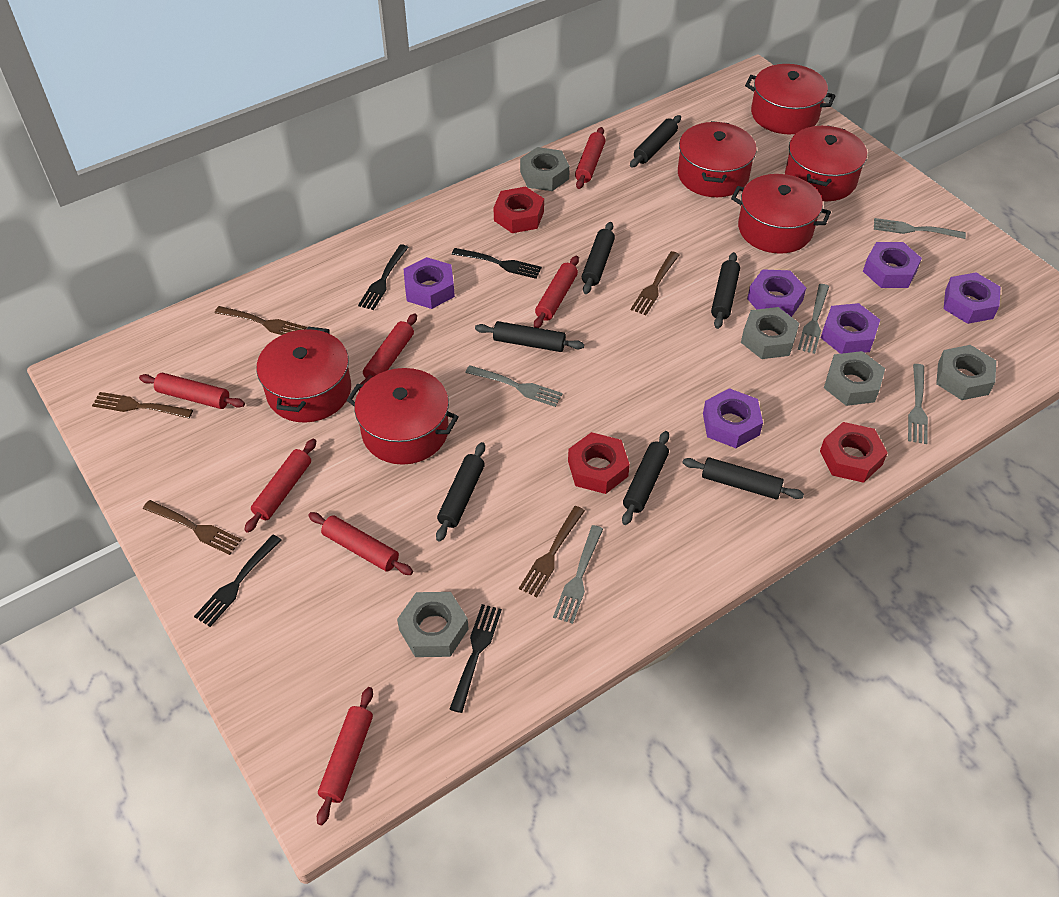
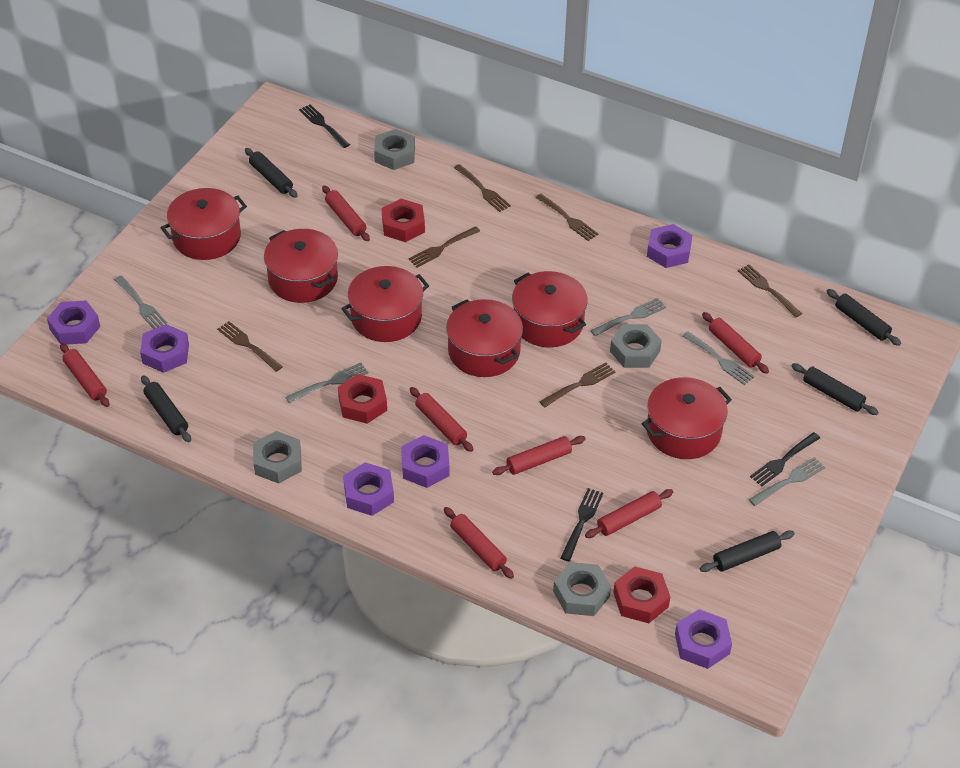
black fork: [194,535,281,627] [358,244,409,310] [450,604,502,713] [452,248,542,279] = 4 -> [299,104,350,148] [560,488,603,561] [750,432,820,486] = 3
black rolling pin: [436,442,485,542] [475,321,584,352] [582,222,615,294] [622,431,669,525] [630,115,681,167] [682,457,804,499] [711,252,740,329] = 7 -> [141,375,191,442] [245,148,298,198] [700,530,795,572] [792,363,879,415] [827,289,901,346] = 5
brown fork: [92,392,193,419] [143,500,242,555] [215,306,307,335] [519,506,585,597] [631,251,679,315] = 5 -> [217,321,283,372] [408,226,480,268] [454,164,511,212] [535,194,598,241] [539,362,615,408] [738,264,802,317] = 6
grey nut: [397,592,469,657] [520,147,570,191] [741,307,799,359] [824,351,885,406] [936,345,996,400] = 5 -> [253,431,302,484] [374,129,415,170] [553,562,611,616] [610,324,662,368] = 4

